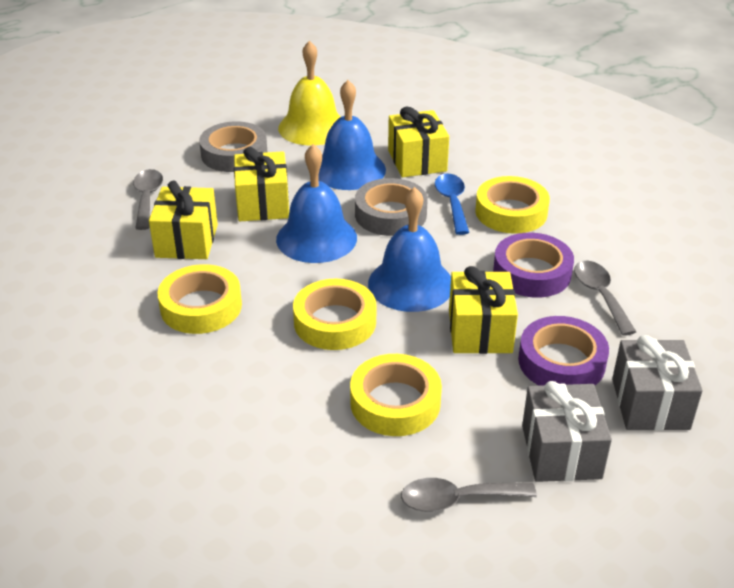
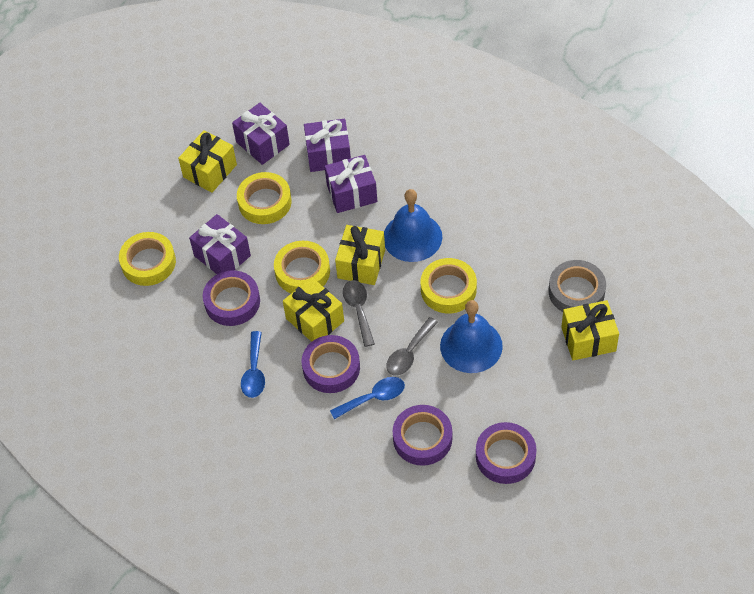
blue bell: [276,144,357,263] [318,80,386,190] [368,187,451,312] = 3 -> [384,189,442,262] [440,300,503,373] = 2
blue spoon: [435,174,469,235] = 1 -> [241,331,265,398] [330,377,405,419] = 2
grey gift: [522,381,612,482] [612,335,703,431] = 2 -> none = 0
grey spoon: [133,169,163,230] [401,478,537,512] [574,261,636,336] = 3 -> [343,280,375,347] [386,317,438,376] = 2
grey tape: [199,121,267,172] [355,178,428,236] = 2 -> [549,260,606,312] = 1
purple gift: none = 0 -> [189,214,251,274] [232,103,290,165] [304,119,351,172] [325,155,377,213] = 4
purple tape: [493,233,574,298] [518,316,609,386] = 2 -> [203,270,260,326] [302,335,360,393] [393,405,452,466] [476,422,537,484] = 4
yellow bell: [278,41,341,146] = 1 -> none = 0

